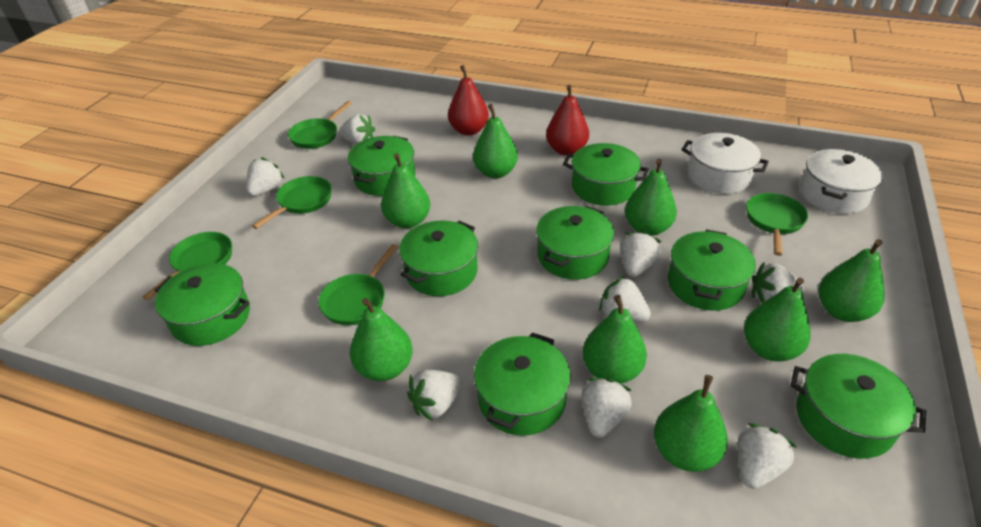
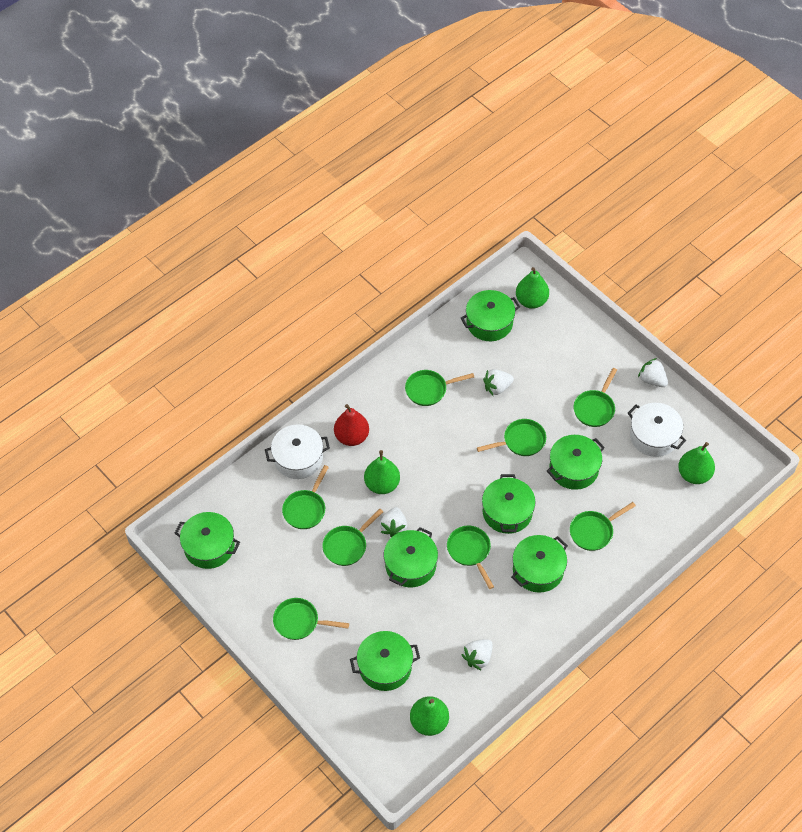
green pan: [142,232,232,300] [252,176,332,229] [288,101,352,149] [318,244,398,325] [746,193,808,256] = 5 -> [273,598,349,640] [282,465,329,529] [323,509,383,566] [405,370,474,406] [447,526,494,589] [477,419,546,456] [570,502,636,551] [574,368,617,427] = 8
green pear: [350,298,413,381] [381,153,430,229] [473,104,518,178] [583,295,647,384] [625,159,677,236] [654,375,728,472] [744,278,811,361] [819,239,885,322] = 8 -> [364,450,400,494] [410,696,449,736] [516,267,549,309] [678,442,715,484] = 4
green pot: [154,263,250,346] [348,136,415,196] [399,220,478,296] [474,333,571,436] [536,206,614,280] [563,143,649,206] [668,229,756,311] [790,354,926,459] = 8 -> [174,512,240,569] [350,631,420,691] [384,527,438,587] [461,290,520,341] [482,474,536,534] [511,535,568,593] [547,435,605,490] = 7
red pear: [448,65,489,136] [546,85,589,156] = 2 -> [334,404,369,446] = 1
white strawberry: [246,157,284,196] [339,114,375,144] [407,370,462,421] [582,378,632,437] [599,276,651,322] [620,231,661,277] [738,423,797,489] [752,262,804,303] = 8 -> [380,507,407,538] [461,639,493,670] [483,369,514,396] [638,358,668,387] = 4

